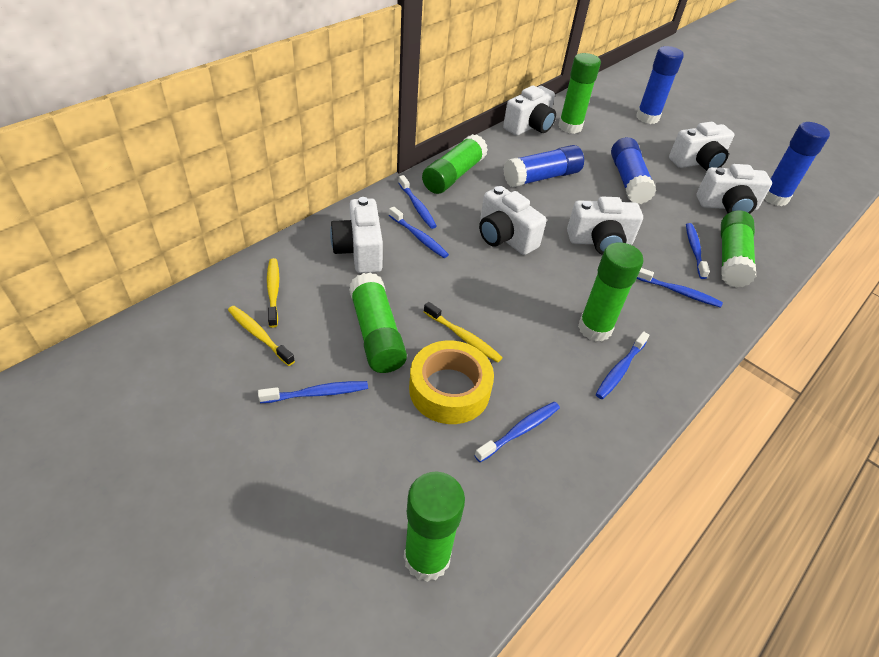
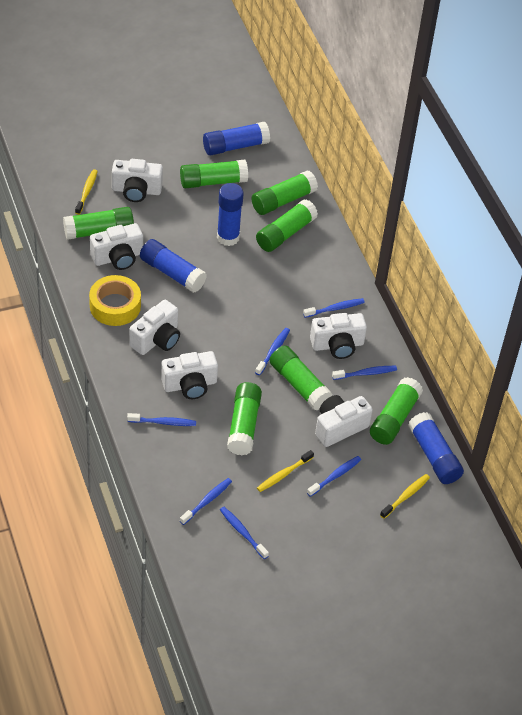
green glue stick: [349,272,407,373] [404,471,465,582] [422,134,488,194] [558,53,601,134] [578,242,643,342] [721,210,756,288] = 6 -> [63,207,134,240] [180,160,248,188] [227,382,262,455] [252,171,318,215] [256,199,318,252] [269,345,332,410] [370,377,423,445] = 7

